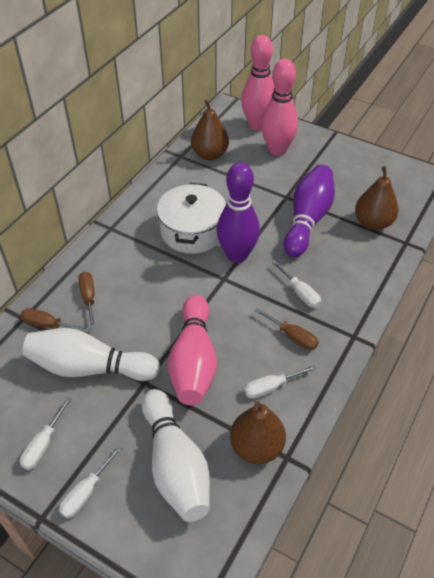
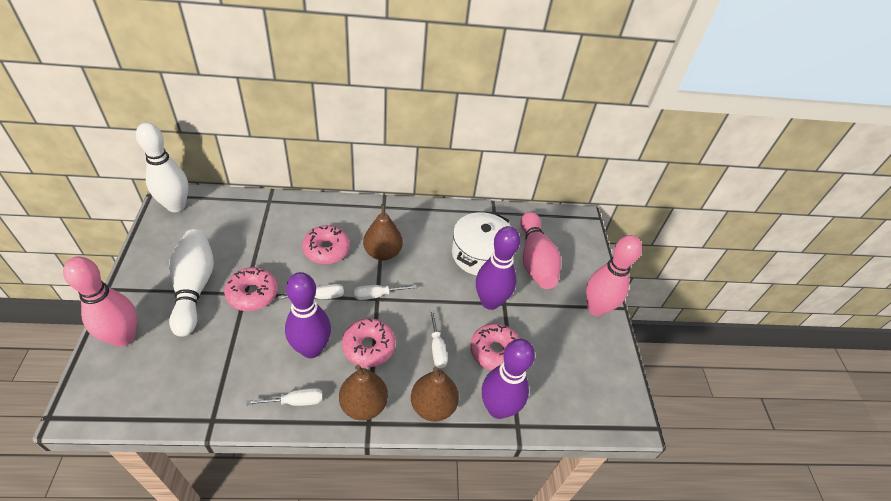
brown screwdriver: [20,308,90,333] [78,272,95,329] [255,308,319,350] = 3 -> none = 0
pink donut: none = 0 -> [224,267,278,311] [302,225,350,264] [342,318,396,367] [470,323,520,371] = 4
purple bowling pin: [217,162,260,263] [284,165,335,257] = 2 -> [285,272,331,358] [476,226,520,310] [482,339,535,419] = 3

